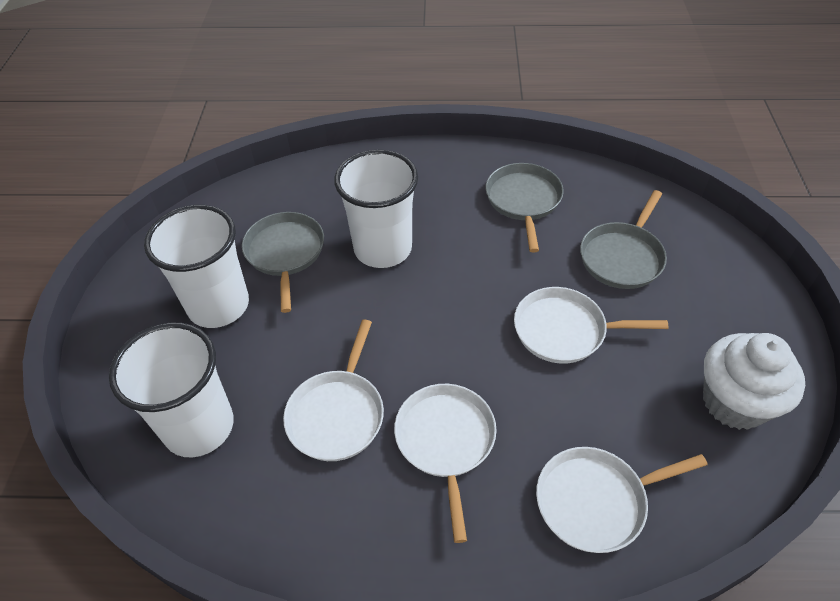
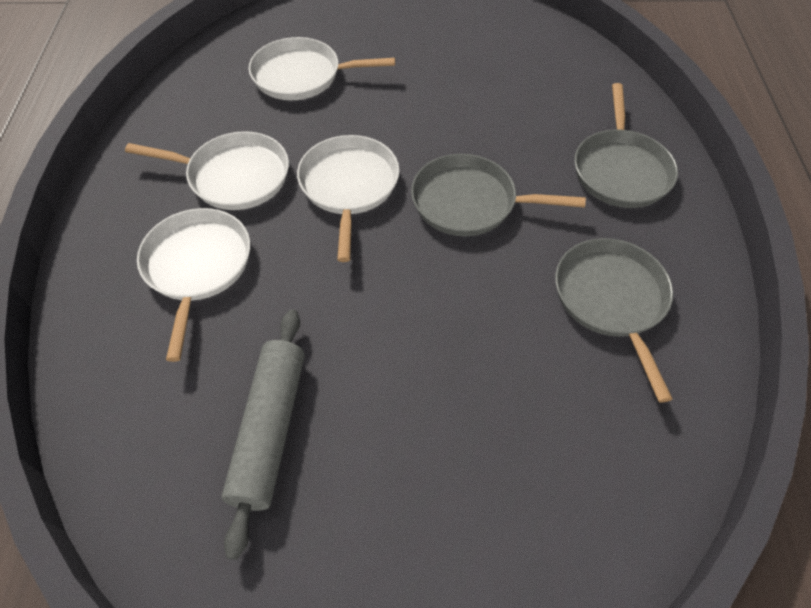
grey rolling pin: none = 0 -> [222,309,305,560] = 1
white cup: [109,322,234,457] [144,205,249,328] [334,150,418,268] = 3 -> none = 0
white cupcake: [703,333,805,430] = 1 -> none = 0

